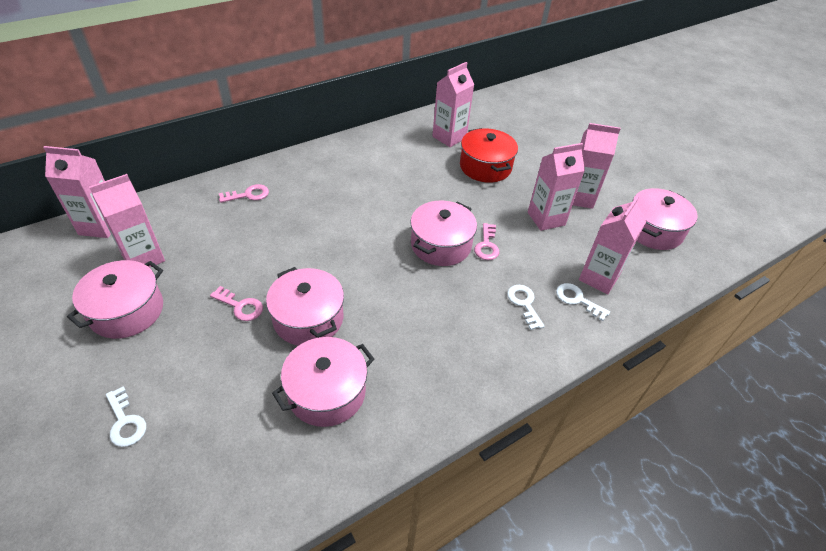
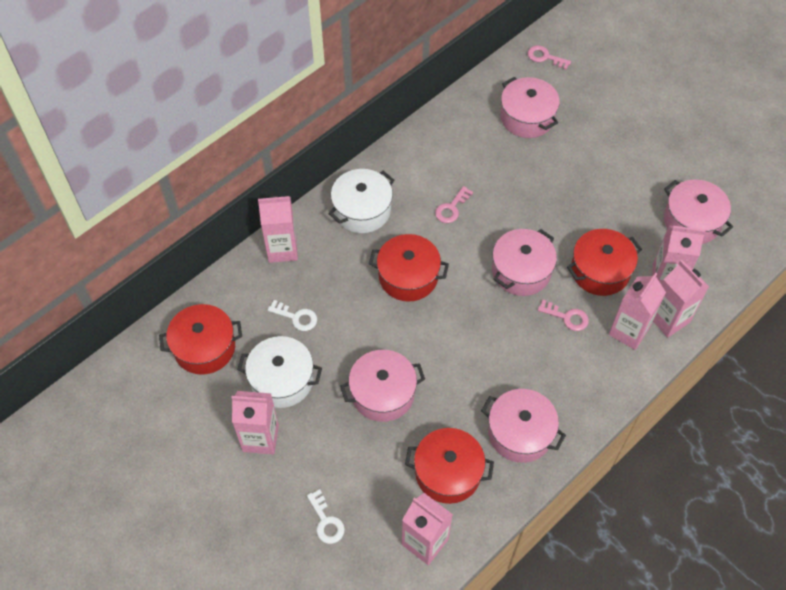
red pot: [460,128,518,183] = 1 -> [159,304,242,375] [369,234,449,302] [405,428,494,504] [567,229,642,296] = 4
white key: [106,386,146,447] [507,285,544,330] [556,283,610,321] = 3 -> [268,300,317,331] [307,489,345,544] = 2
white pot: none = 0 -> [237,336,322,408] [328,169,394,233] = 2

